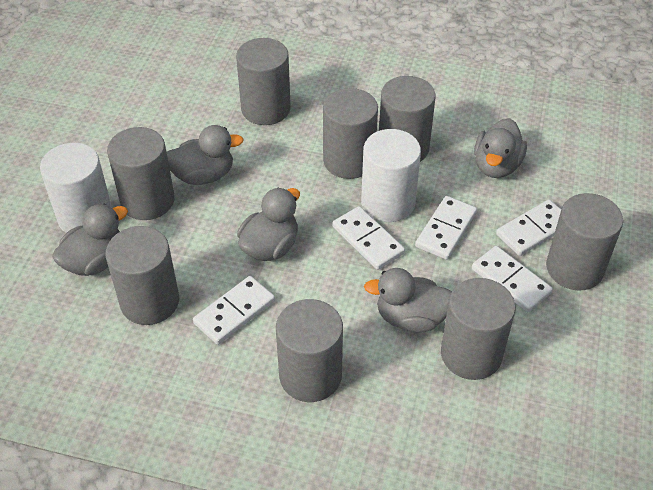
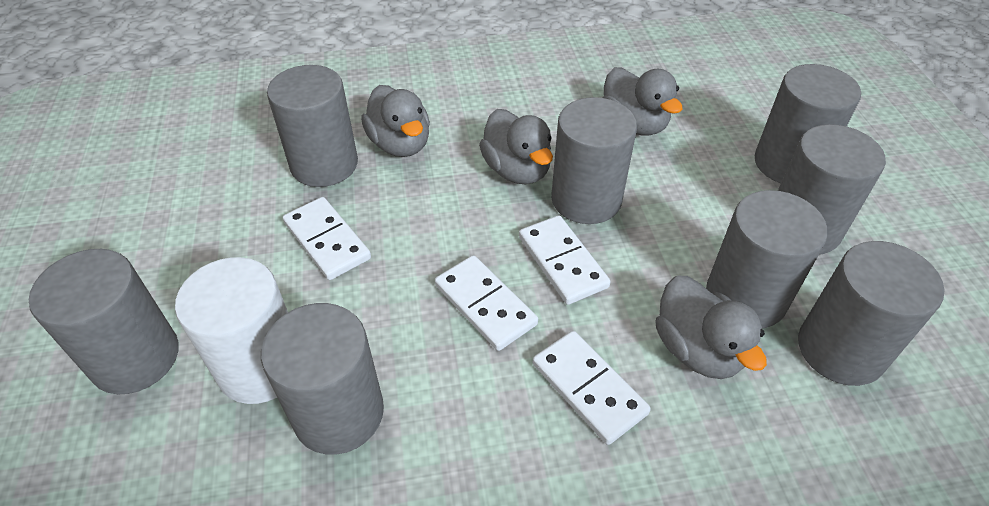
grey duck: [52,204,128,276] [166,125,244,185] [237,188,300,261] [364,268,452,332] [474,118,527,178] = 5 -> [361,85,430,157] [479,109,553,184] [603,67,682,136] [655,276,767,379] = 4
white cylinder: [40,143,112,233] [361,129,421,222] = 2 -> [175,257,288,404] = 1
white domino: [193,276,275,345] [332,206,405,270] [415,196,477,260] [472,246,553,312] [496,200,561,256] = 5 -> [283,197,371,280] [435,255,538,351] [519,215,610,305] [533,331,651,445] = 4

